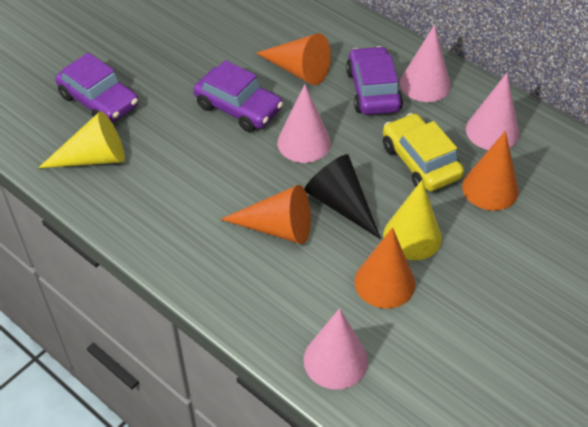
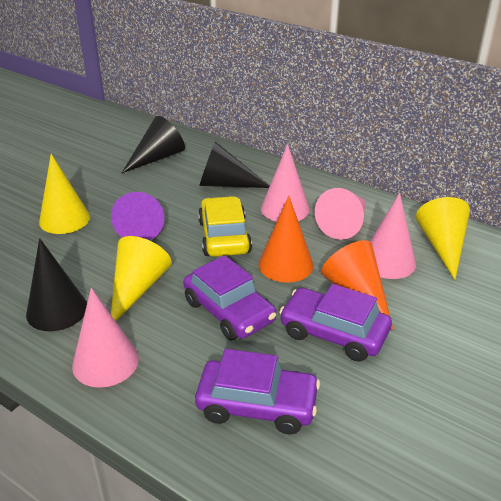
black cone: [304,154,381,239] = 1 -> [26,238,87,331] [122,116,185,173] [199,142,270,188] = 3
orange cone: [220,185,311,244] [256,33,331,85] [354,227,415,309] [462,131,519,211] = 4 -> [259,196,313,283] [322,240,393,330] = 2
purple cone: none = 0 -> [111,192,164,241] = 1
yellow cone: [38,111,125,168] [383,180,442,260] = 2 -> [39,154,90,234] [111,236,172,321] [416,197,470,280] = 3

